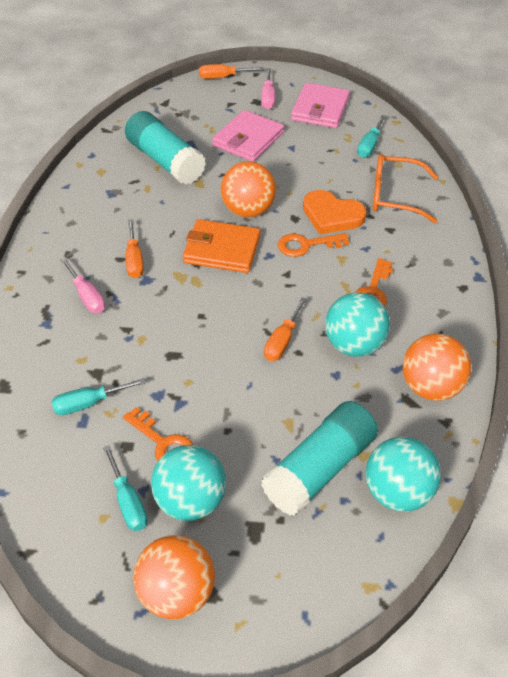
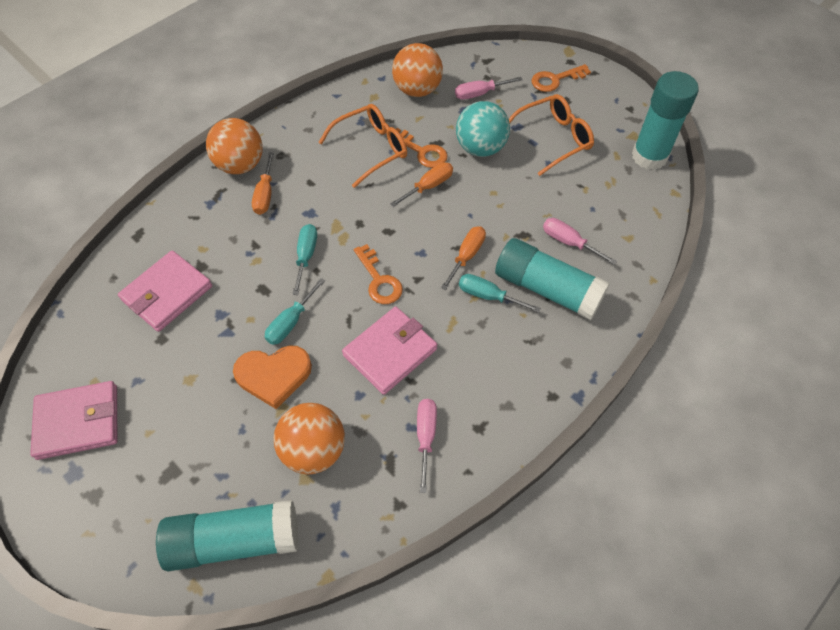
orange glasses: [373,154,438,224] = 1 -> [318,104,407,188] [509,94,594,176] = 2
orange wallet: [183,219,260,273] = 1 -> none = 0
pink screwdriver: [61,258,105,313] [261,68,275,109] = 2 -> [417,399,437,493] [455,77,523,100] [543,218,617,265] = 3
pink wallet: [212,110,284,162] [291,83,350,128] = 2 -> [30,381,117,460] [118,250,212,332] [342,307,437,395] = 3
turquoise ball: [151,445,226,521] [325,292,390,357] [365,437,441,512] = 3 -> [456,101,510,157] = 1
turquoise glue stick: [125,111,206,185] [261,401,378,516] = 2 -> [156,500,298,571] [495,238,610,320] [632,71,699,170] = 3

